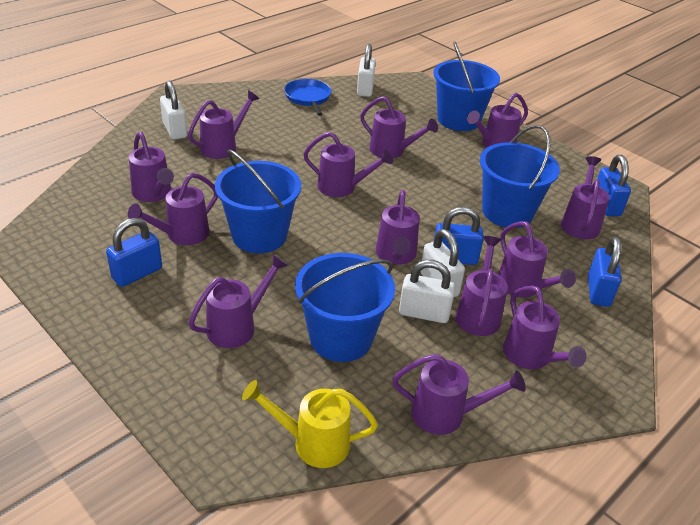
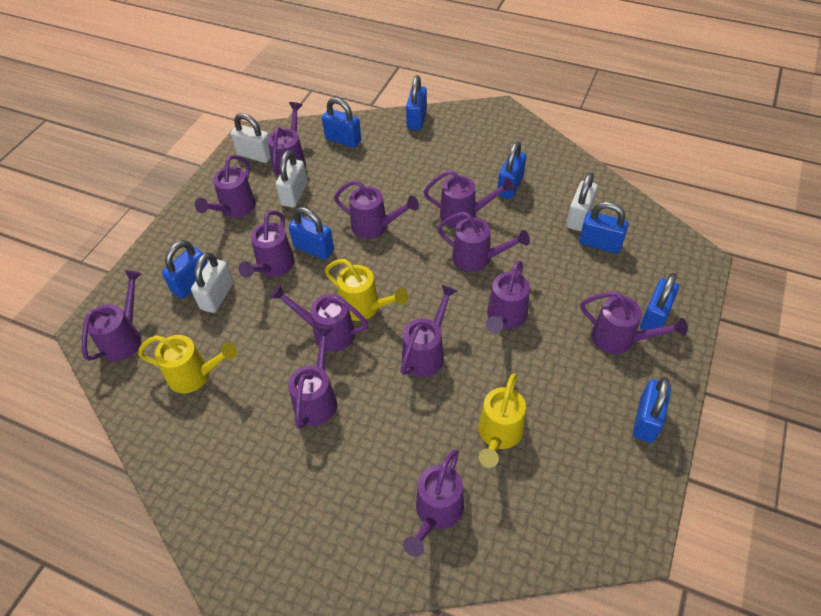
blue bucket: [215,150,301,253] [295,253,395,362] [433,41,500,131] [480,125,560,228] = 4 -> none = 0
blue padlock: [106,218,162,287] [433,207,484,265] [588,236,621,307] [597,155,631,216] = 4 -> [162,240,208,299] [289,207,334,260] [322,97,361,148] [406,75,427,130] [497,141,526,199] [579,202,629,254] [633,377,671,443] [640,273,679,330] = 8
blue pan: [284,79,331,116] = 1 -> none = 0
yellow watering can: [242,380,378,468] = 1 -> [138,335,237,393] [325,259,408,321] [478,373,526,468] = 3

